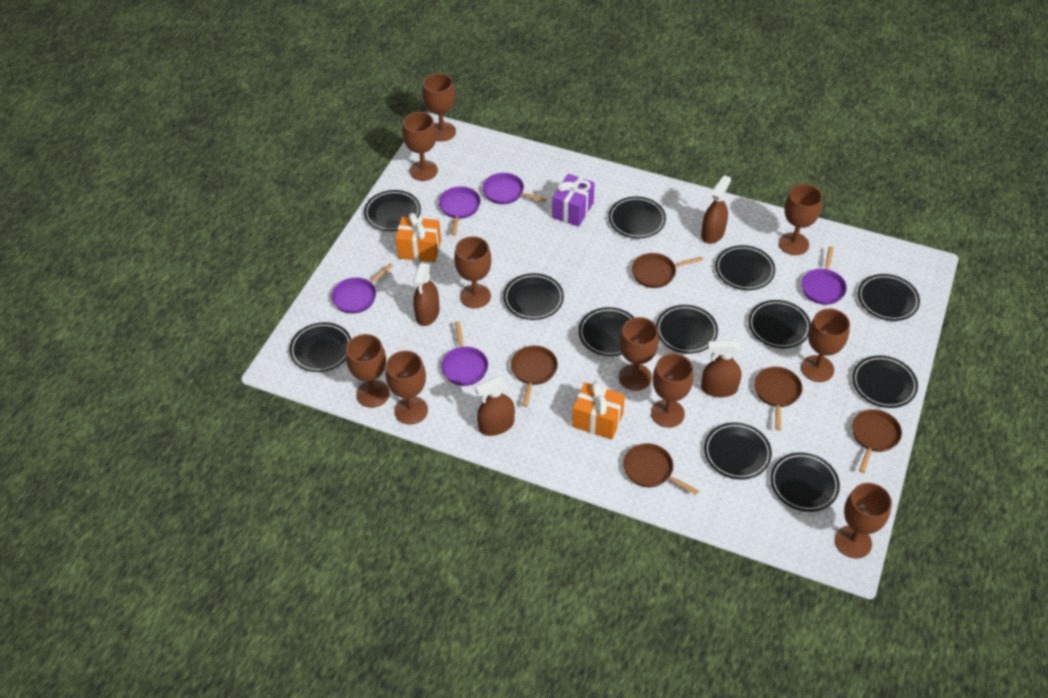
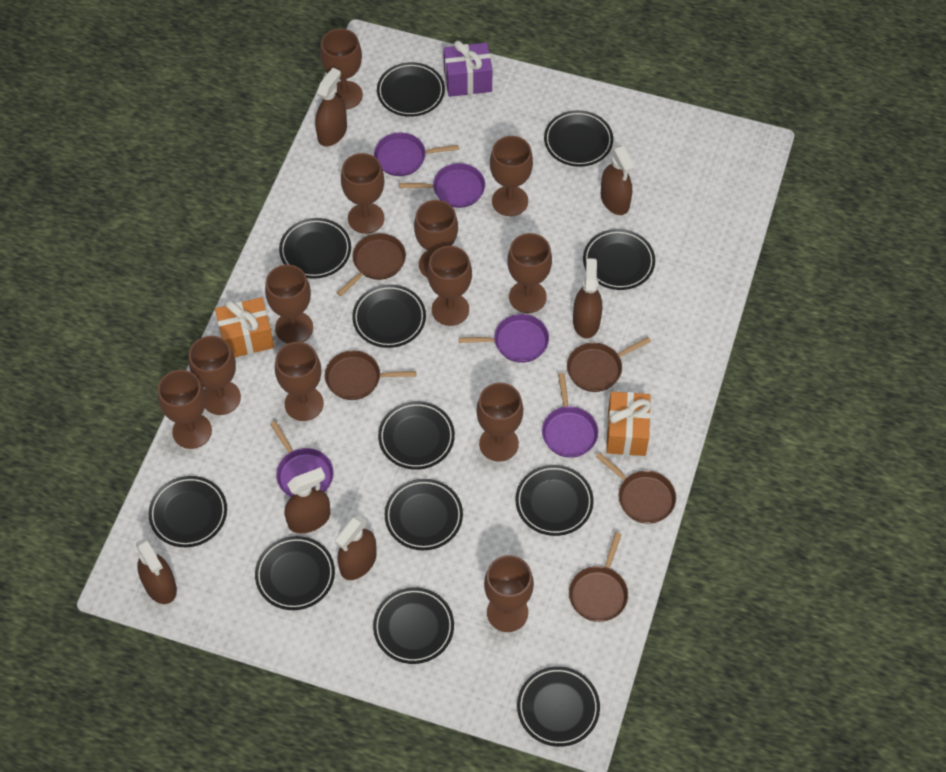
brown goblet: [346,334,390,408] [386,351,428,424] [402,112,438,181] [422,73,456,141] [454,236,491,308] [619,317,659,391] [651,353,693,428] [779,184,822,255] [801,309,850,382] [835,483,892,558] = 10 -> [158,370,212,449] [189,336,241,415] [265,264,313,344] [275,342,324,421] [320,29,363,109] [341,153,385,234] [414,200,458,278] [427,246,472,326] [476,383,523,462] [484,555,534,632] [490,136,533,216] [507,233,552,313] = 12
brown spray bottle: [413,263,440,326] [475,377,515,436] [701,175,731,244] [701,340,742,397] = 4 -> [136,538,177,604] [284,467,330,533] [315,68,347,146] [335,515,377,580] [573,258,602,338] [601,145,635,215] = 6

